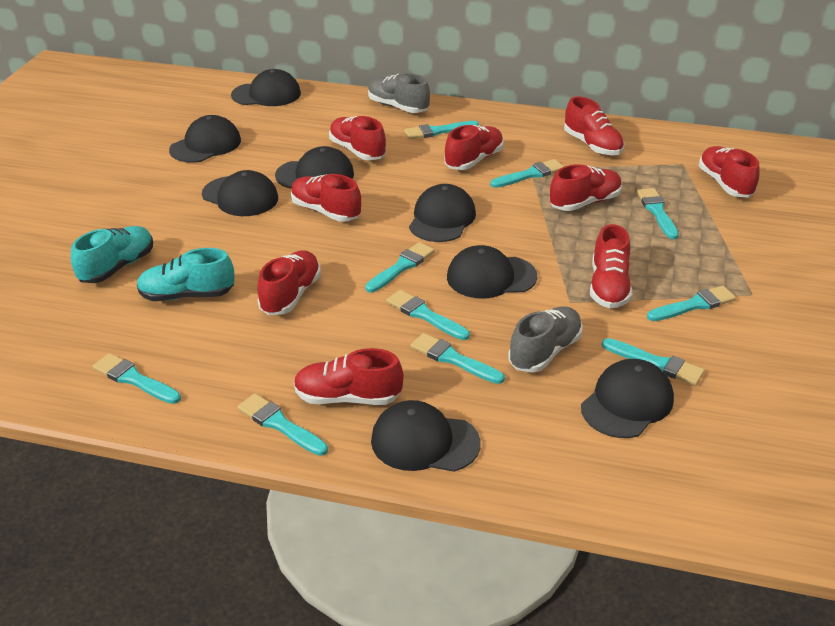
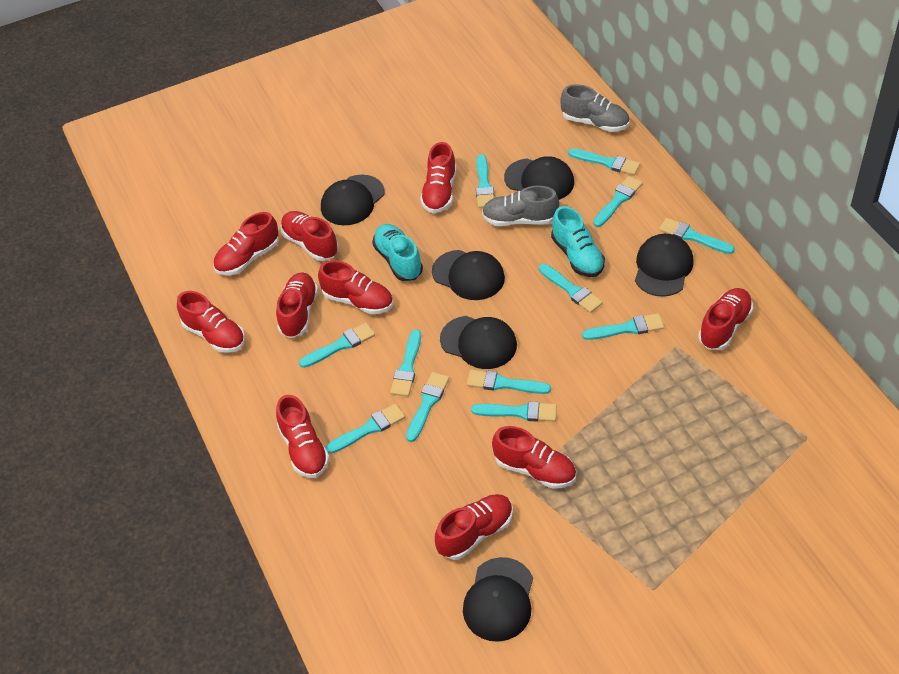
black cap: [169,115,241,163] [202,170,278,216] [231,69,301,106] [275,146,354,188] [371,400,481,472] [409,184,476,242] [447,245,537,299] [581,359,674,438] = 8 -> [321,175,385,225] [432,250,505,300] [440,316,517,369] [463,557,533,642] [504,156,574,200] [635,234,694,297] = 6
red shoe: [257,250,321,315] [291,174,361,222] [294,348,404,405] [329,116,386,160] [444,125,504,170] [550,164,622,211] [564,96,624,156] [590,224,632,308] [699,146,760,197] = 9 -> [177,291,245,353] [213,212,279,275] [276,272,318,338] [276,395,330,478] [280,211,338,261] [318,260,393,315] [420,142,457,213] [435,494,513,560] [492,426,576,489] [698,288,753,350] = 10
turquoise brush: [92,353,181,404] [237,393,328,456] [365,242,435,292] [386,290,470,340] [404,121,479,139] [410,333,505,384] [490,159,564,188] [602,338,705,386] [637,188,679,239] [647,286,736,321] = 10 -> [299,322,375,368] [326,404,405,454] [390,329,421,396] [406,372,450,442] [467,370,551,394] [471,401,557,422] [476,154,494,208] [539,264,603,313] [568,148,640,175] [582,313,664,340] [593,176,643,227] [659,218,735,254] = 12

